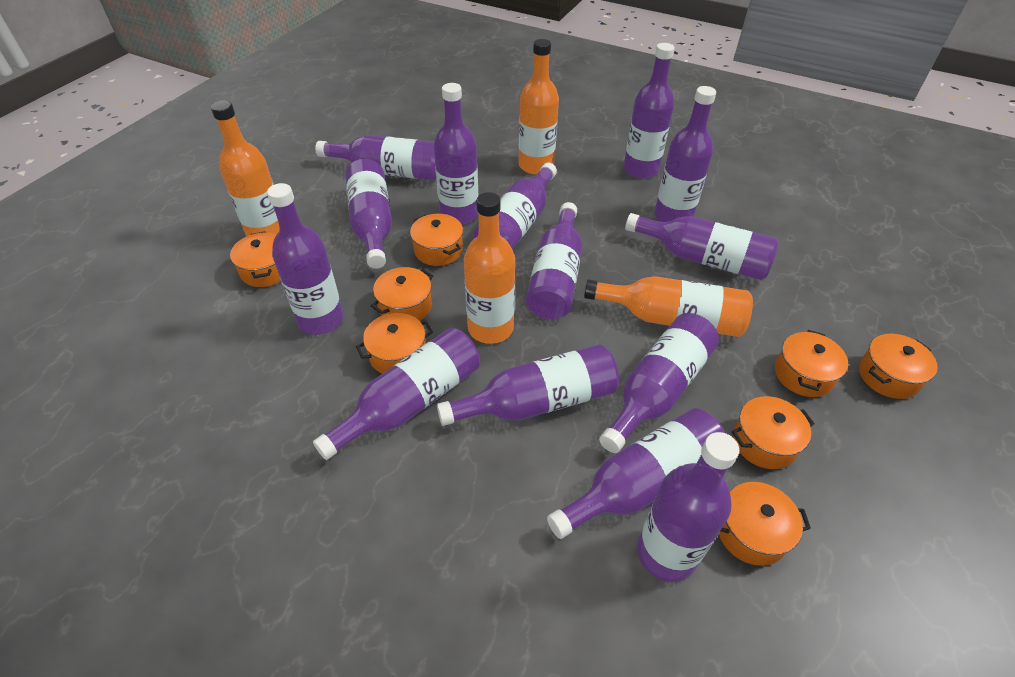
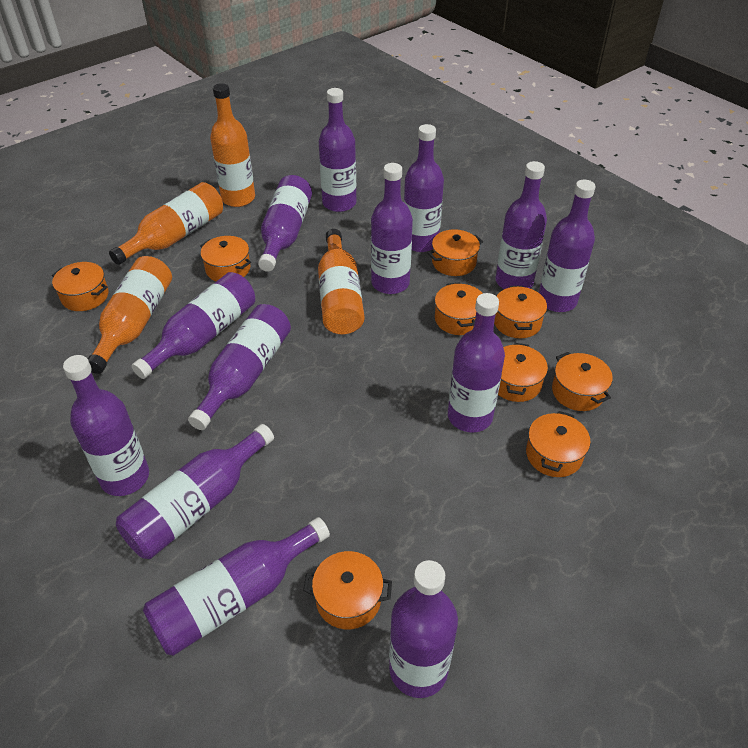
orange pot: [230,232,281,287] [356,313,433,374] [371,267,433,321] [410,214,463,266] [719,482,811,566] [732,396,815,469] [775,330,848,397] [859,334,938,399] = 8 -> [52,262,109,311] [200,236,251,281] [303,551,392,629] [428,229,483,276] [435,282,483,335] [494,286,547,338] [498,343,548,402] [526,411,591,477] [552,352,613,411] = 9
purple bottle: [267,183,343,335] [313,328,480,460] [315,135,436,180] [345,159,392,269] [434,83,478,224] [437,344,619,426] [474,163,557,250] [526,202,582,319] [547,408,725,539] [599,313,719,453] [624,43,675,179] [625,213,779,280] [637,432,739,582] [654,86,716,222] = 14 -> [63,355,149,496] [116,424,274,559] [132,272,255,379] [143,517,330,656] [188,304,291,430] [258,175,312,272] [319,88,356,212] [371,163,413,294] [389,560,458,698] [404,124,444,252] [448,293,505,432] [495,161,547,289] [539,180,596,312] = 13

